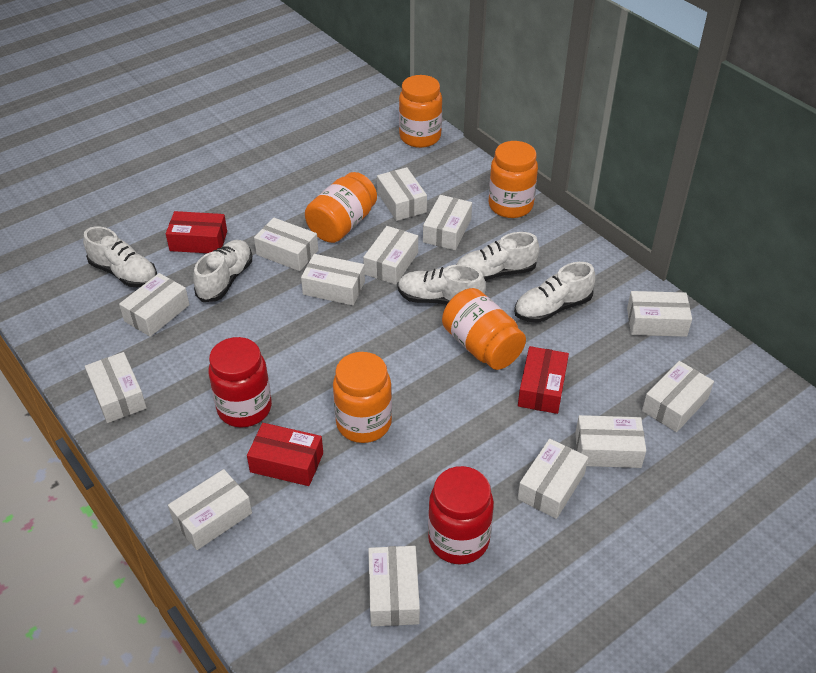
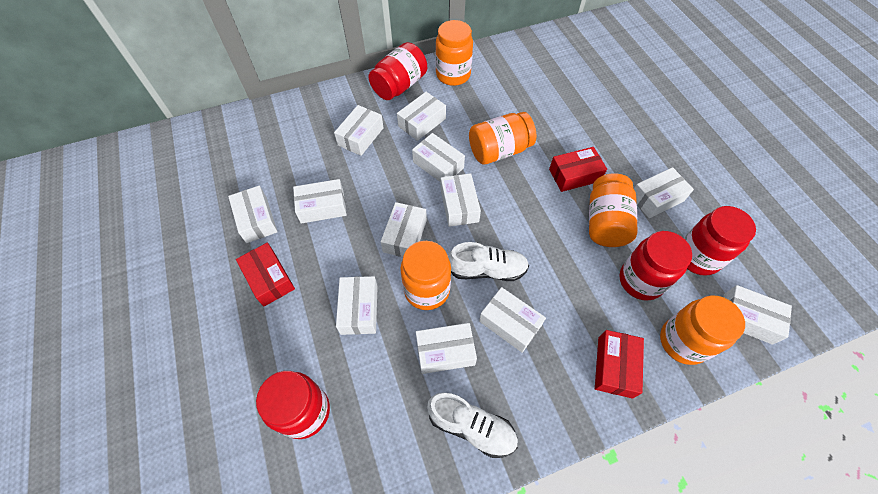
red jar: [208,337,272,428] [428,466,494,564] = 2 -> [256,371,330,439] [368,42,427,100] [619,231,692,301] [684,206,756,276] = 4
white box: [85,352,147,423] [119,273,189,337] [168,469,252,550] [254,217,318,271] [301,254,365,305] [363,226,418,285] [368,546,420,627] [377,167,427,221] [423,195,472,250] [517,439,588,519] [575,415,646,468] [627,291,692,337] [642,361,714,432] = 13 -> [228,186,278,243] [293,179,347,224] [334,105,384,156] [336,276,378,335] [381,202,427,257] [397,92,446,141] [412,133,465,182] [416,323,477,374] [441,173,481,227] [479,287,546,353] [634,167,694,218] [724,285,792,345] = 12
white shoe: [83,226,157,287] [193,240,252,302] [398,264,486,305] [456,232,539,281] [514,262,595,323] = 5 -> [427,393,518,458] [448,242,529,281] = 2

